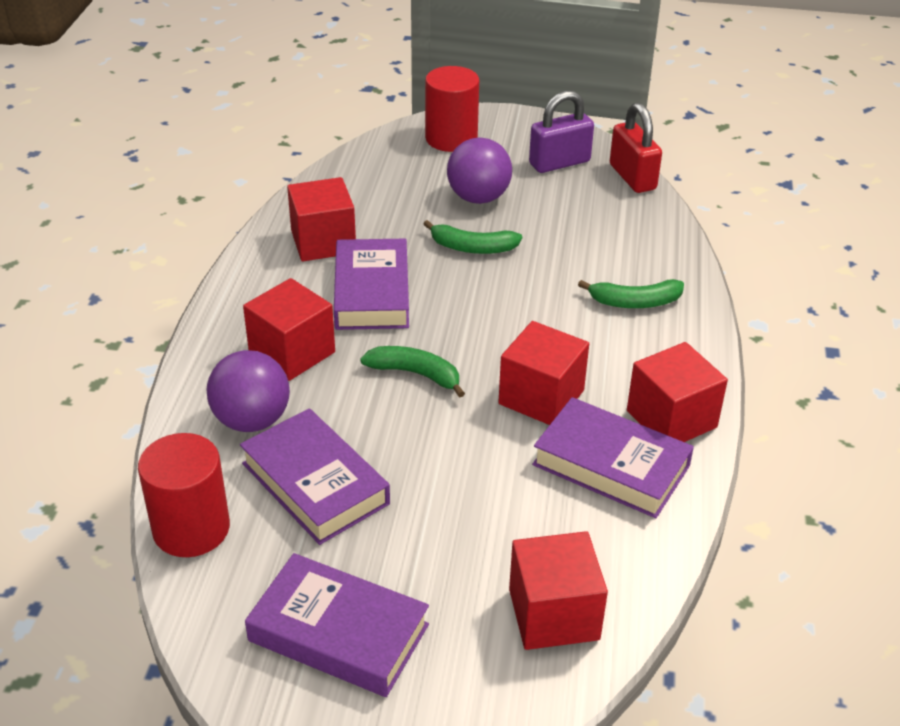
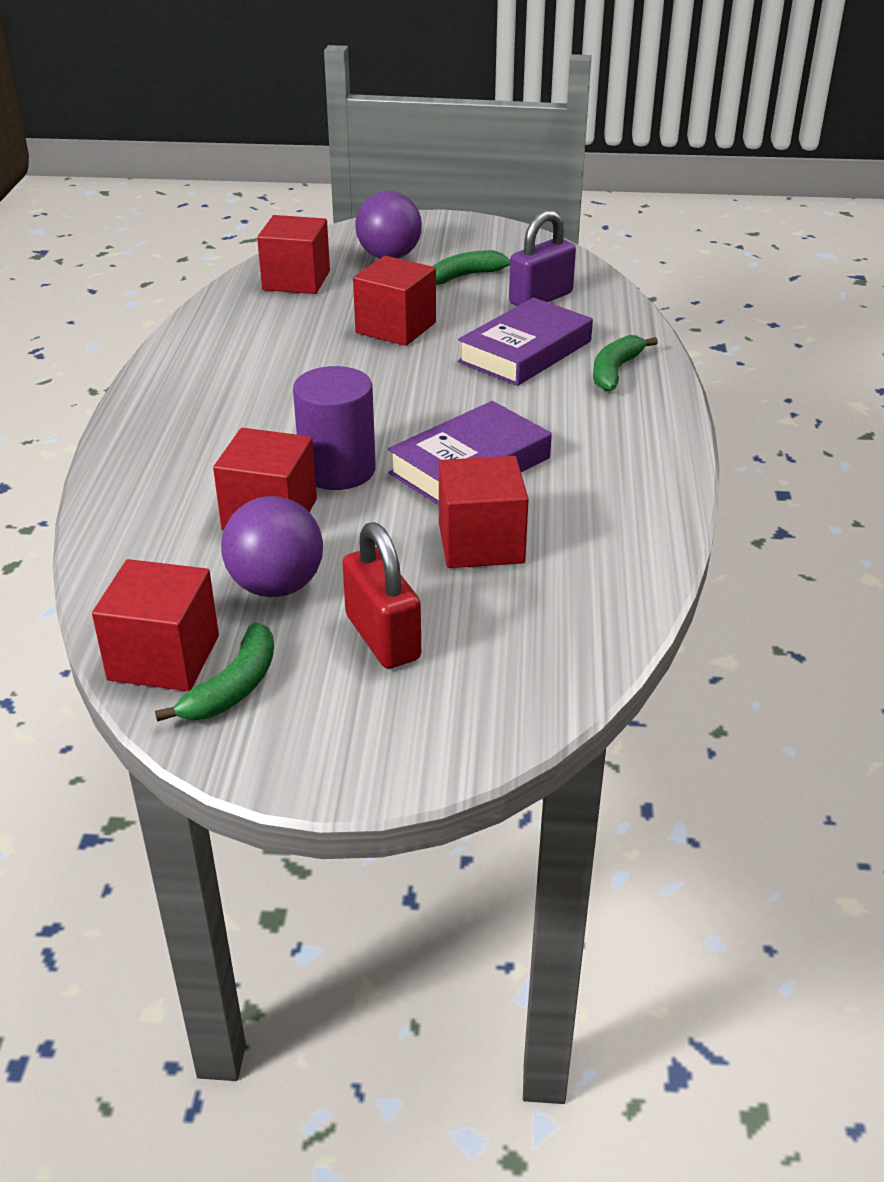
purple book: [240,408,390,545] [245,553,429,697] [334,239,409,330] [532,397,694,518] = 4 -> [388,401,552,505] [458,298,593,386] = 2
purple cylinder: none = 0 -> [293,366,376,490] = 1
red cylinder: [138,433,230,557] [425,66,479,152] = 2 -> none = 0

